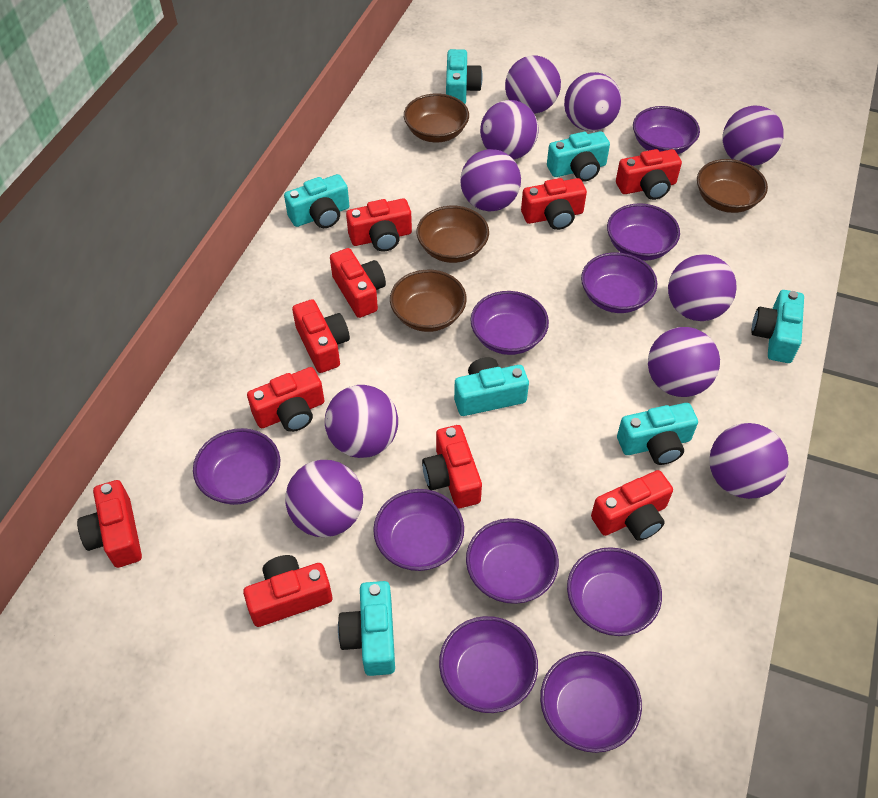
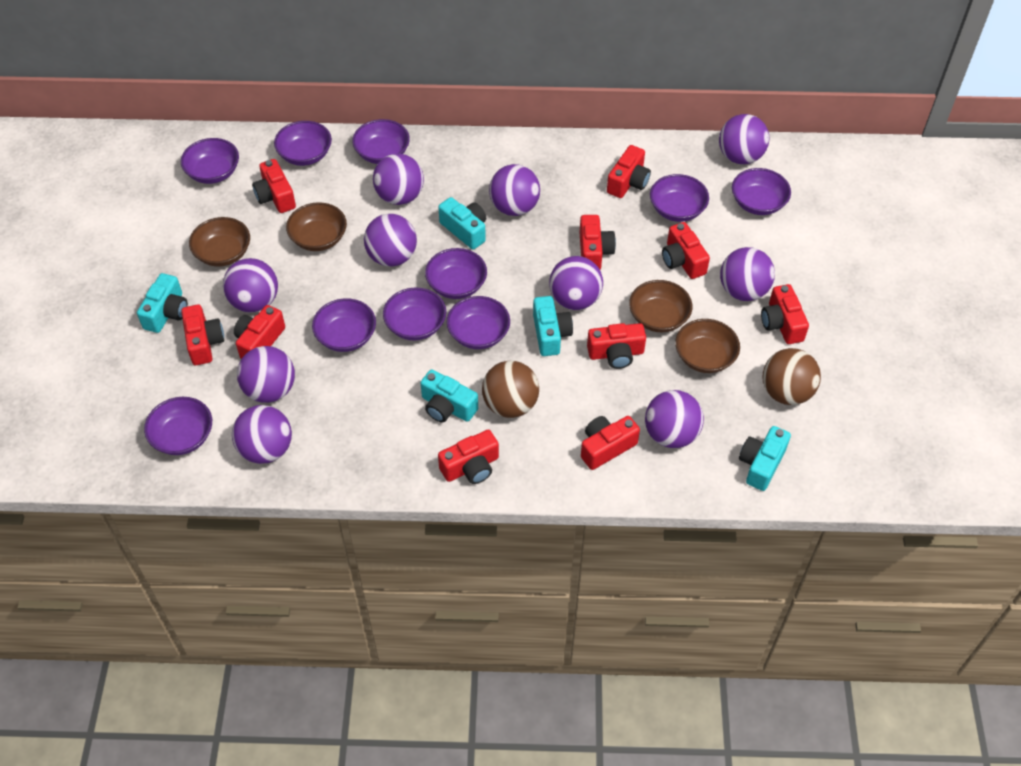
brown ball: none = 0 -> [482,361,539,418] [763,348,821,405] = 2
turquoise camera: [284,174,349,228] [338,581,395,676] [446,49,483,104] [454,357,529,416] [547,131,610,182] [617,403,698,465] [751,290,804,363] = 7 -> [137,273,188,333] [421,370,478,422] [438,197,486,250] [533,296,573,356] [739,426,791,491] = 5

